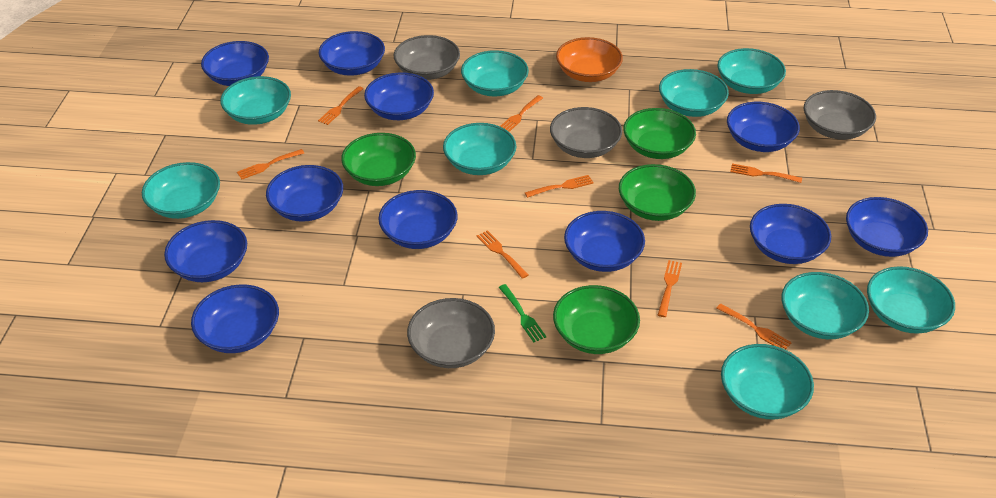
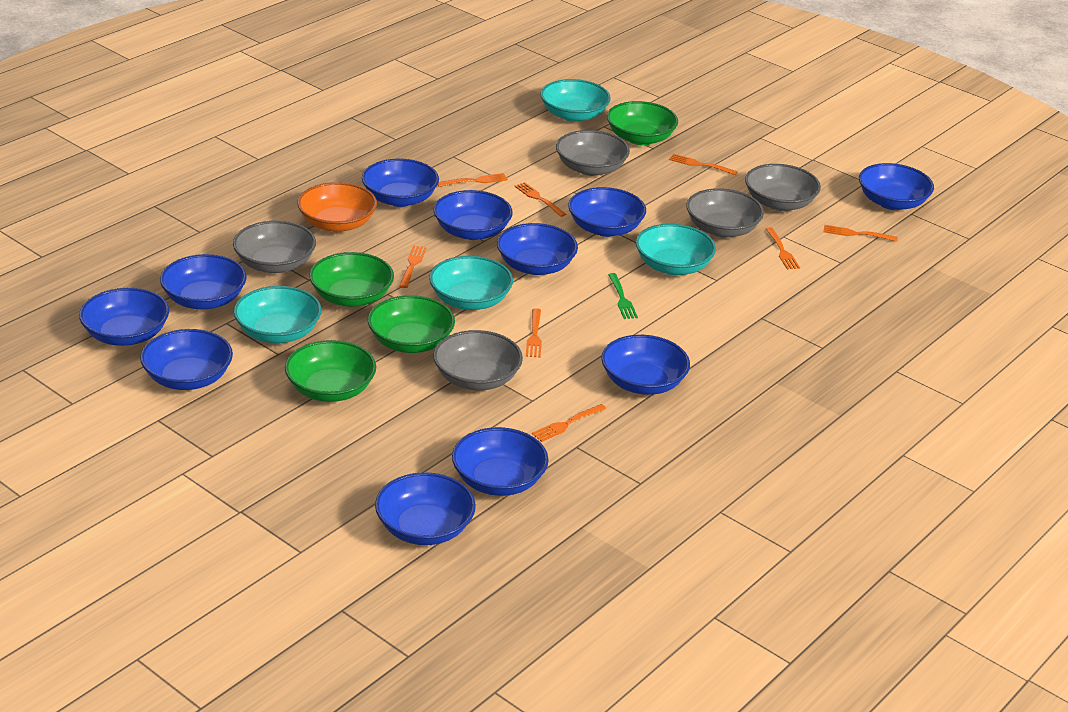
grey bowl: [394,35,460,80] [407,298,495,368] [550,107,622,158] [803,90,876,140] = 4 -> [233,221,316,273] [433,330,523,390] [556,130,630,176] [686,188,764,238] [745,164,821,211] = 5
turquoise bowl: [142,162,220,219] [220,76,291,125] [443,123,516,175] [461,50,529,96] [659,69,729,117] [717,48,786,94] [721,344,814,419] [781,272,869,339] [867,266,955,334] = 9 -> [234,286,322,343] [429,256,513,310] [540,79,611,122] [636,224,716,275] = 4

